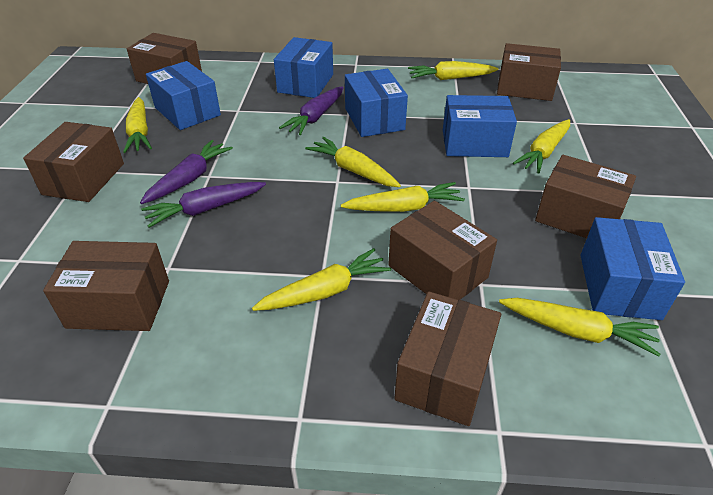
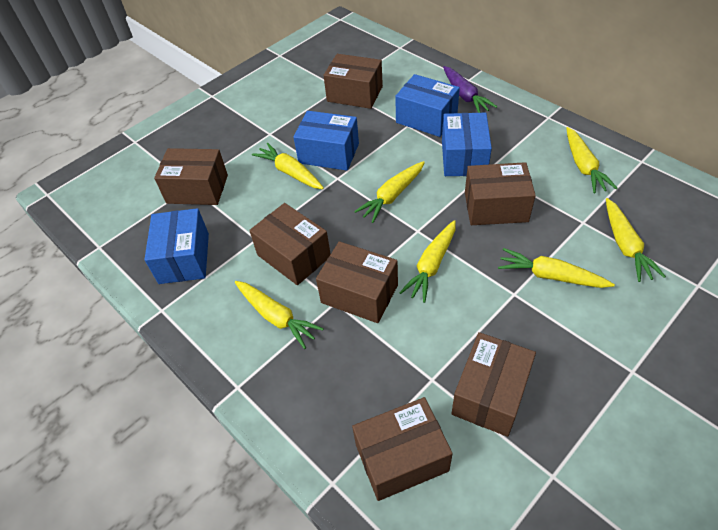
blue box: [146,61,221,130] [274,37,333,98] [345,69,408,137] [443,95,517,157] [581,217,685,320] = 5 -> [144,208,209,284] [293,111,359,171] [395,74,460,137] [442,113,492,176] = 4
purple carrot: [140,140,233,204] [141,182,266,228] [279,86,344,135] = 3 -> [443,66,497,113] = 1

